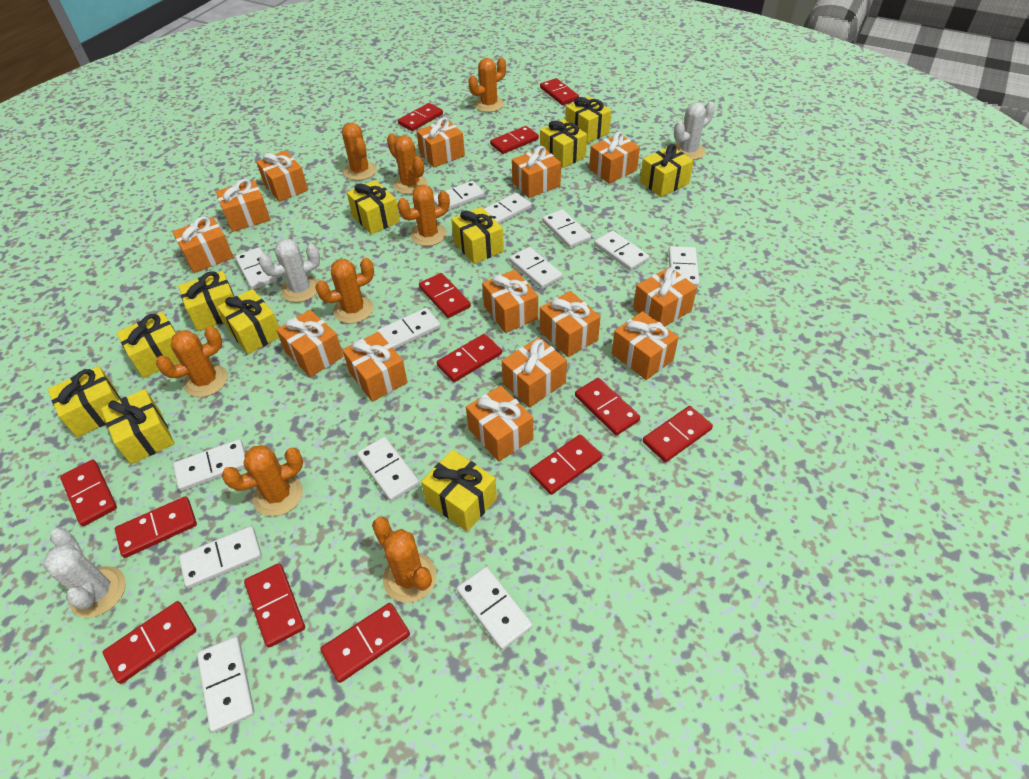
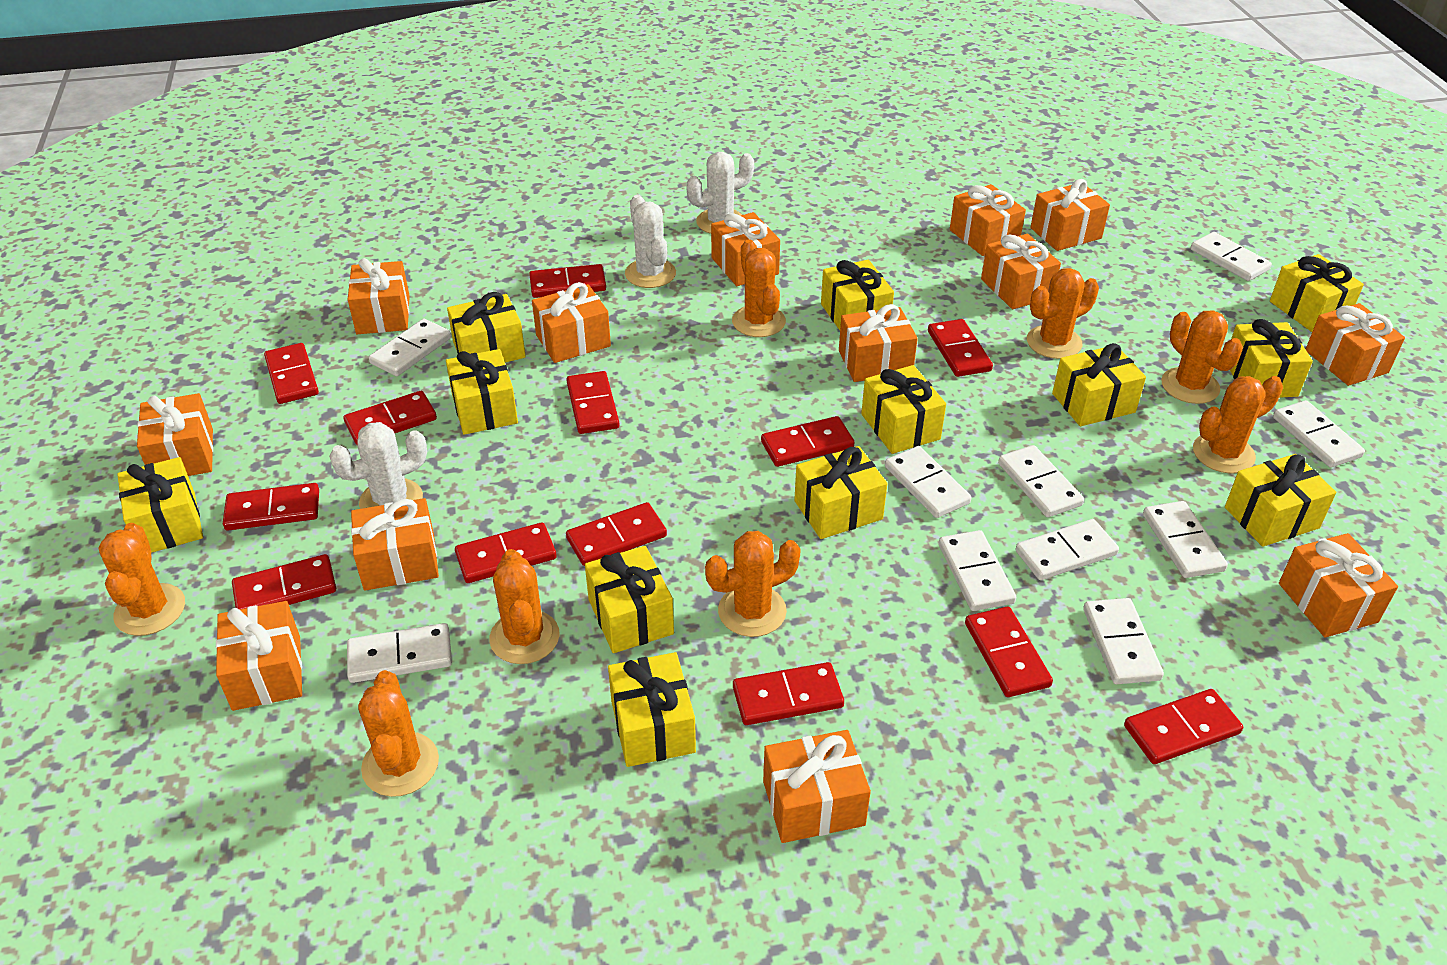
orange gift: [172,216,234,273] [216,179,270,232] [256,151,308,202] [276,310,343,377] [342,332,408,402] [416,117,465,167] [466,385,533,462] [482,270,538,333] [502,337,567,408] [512,146,561,198] [540,291,600,357] [589,131,640,184] [612,311,679,380] [633,267,697,327] = 14 -> [137,393,213,476] [216,601,302,711] [348,258,410,334] [351,498,439,590] [532,282,611,363] [711,212,780,286] [763,730,871,843] [839,304,918,382] [950,184,1026,256] [981,234,1061,309] [1030,179,1110,251] [1279,533,1398,637] [1305,303,1405,386] = 13
white domino: [173,439,245,491] [179,526,262,589] [197,636,255,733] [235,247,277,290] [357,437,419,502] [376,308,441,350] [433,181,485,211] [456,567,533,650] [484,193,532,224] [509,247,563,289] [542,209,591,248] [594,231,649,271] [668,246,700,287] = 13 -> [347,623,452,683] [369,318,451,376] [885,446,971,518] [939,530,1016,611] [998,445,1084,517] [1016,519,1119,580] [1083,598,1164,684] [1143,501,1228,578] [1191,232,1272,281] [1273,400,1365,468] = 10
yellow gift: [48,366,121,438] [101,389,174,464] [116,312,179,378] [178,271,235,331] [217,289,279,354] [347,180,400,235] [421,450,497,531] [451,207,504,264] [540,119,587,168] [565,96,611,143] [640,144,694,197] = 11 -> [117,457,203,553] [446,349,518,435] [447,292,526,362] [585,546,674,653] [608,652,696,767] [794,446,887,539] [821,260,894,330] [861,365,946,454] [1052,343,1146,426] [1225,454,1336,547] [1230,319,1313,398] [1270,254,1364,332] = 12

